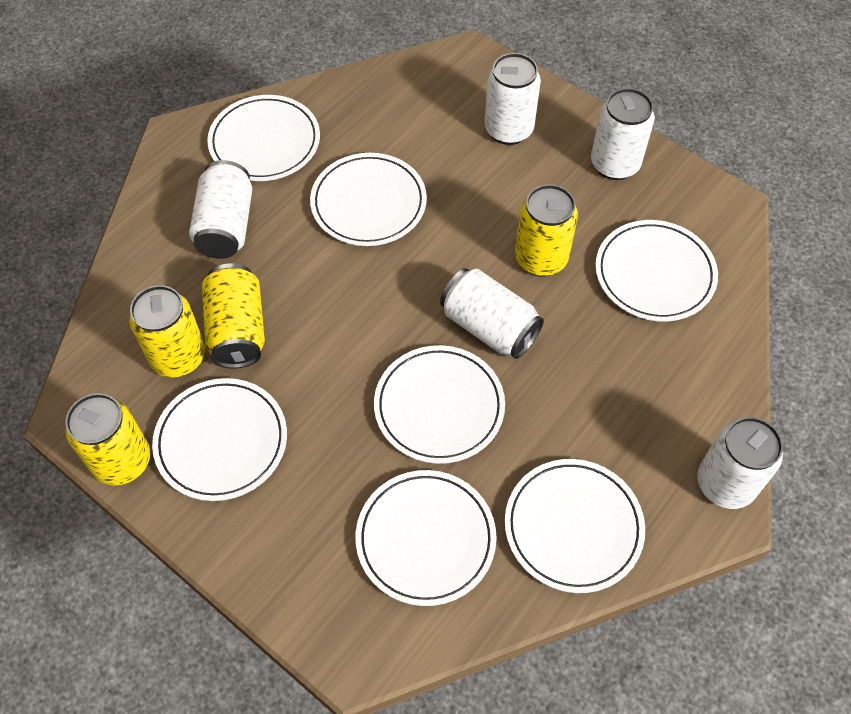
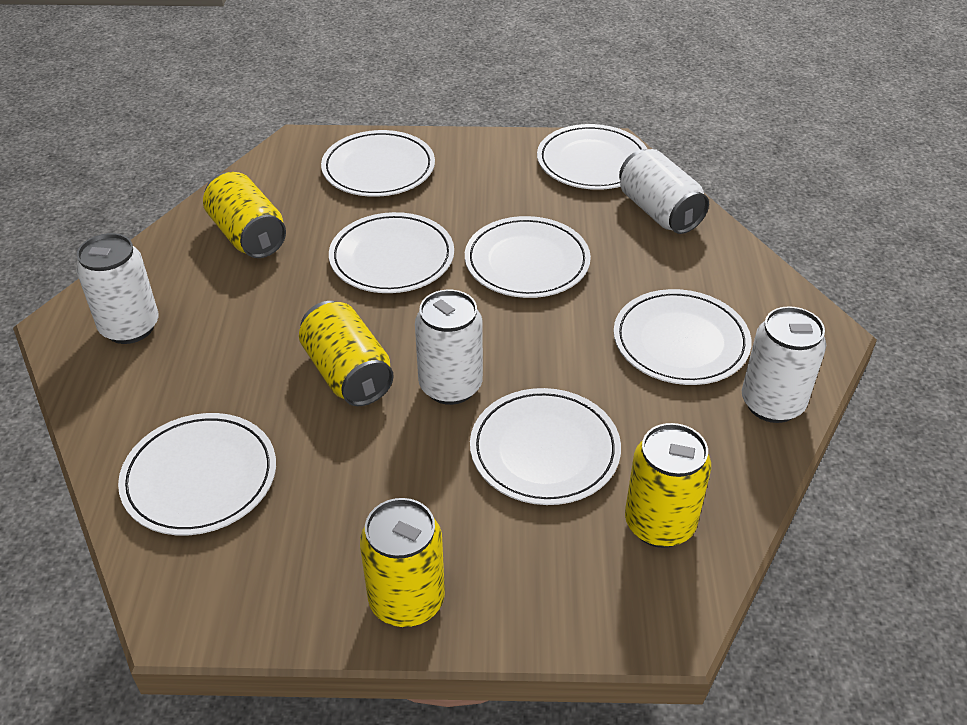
white can: [189,160,252,259] [440,268,544,359] [484,53,541,145] [591,88,655,180] [697,417,783,509] = 5 -> [76,233,158,344] [415,290,483,405] [619,149,709,234] [742,306,826,423] = 4

